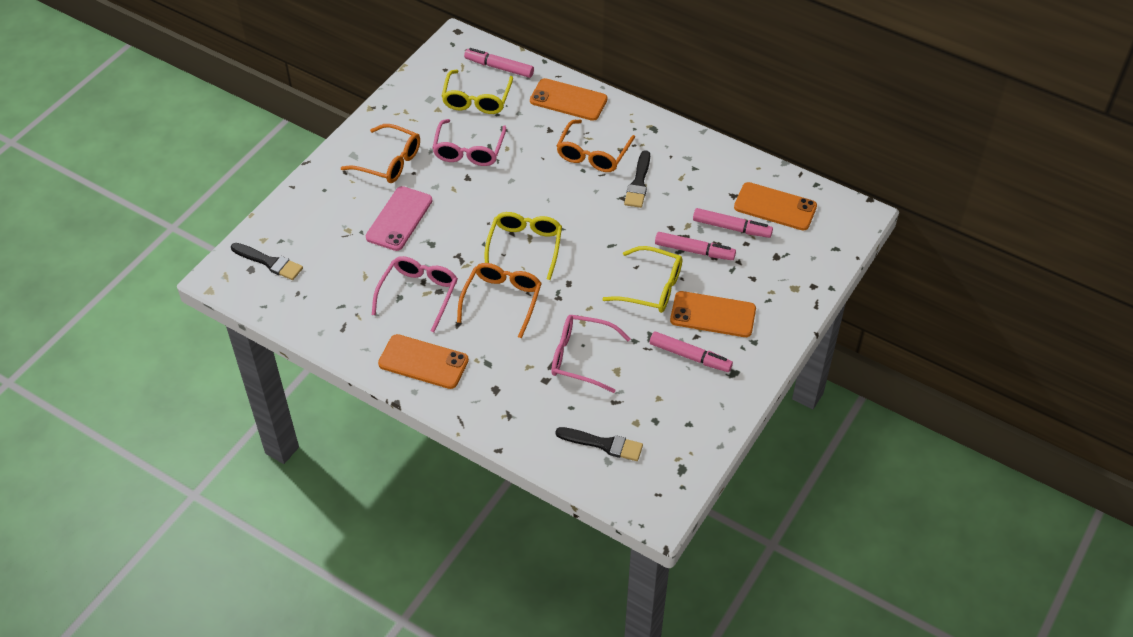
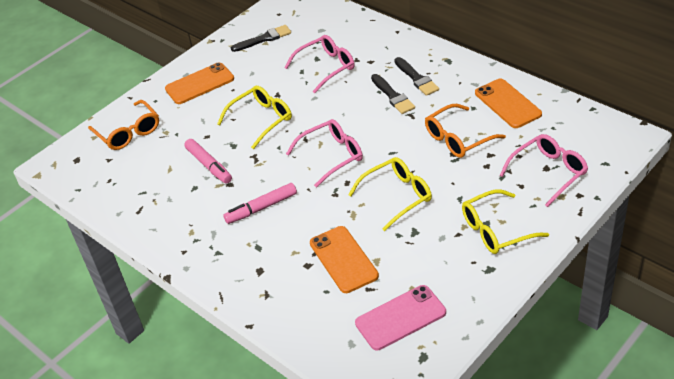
orange glasses: [341,124,420,183] [457,263,542,338] [556,120,635,172] = 3 -> [88,100,159,150] [425,104,506,158] = 2
orange phone: [378,334,469,389] [530,78,607,121] [670,291,756,337] [734,182,817,231] = 4 -> [165,62,234,104] [310,226,379,293] [475,79,542,128] = 3
pink marker: [464,48,534,78] [650,331,733,372] [655,232,736,260] [693,208,773,238] = 4 -> [184,139,232,184] [223,183,297,224] = 2

